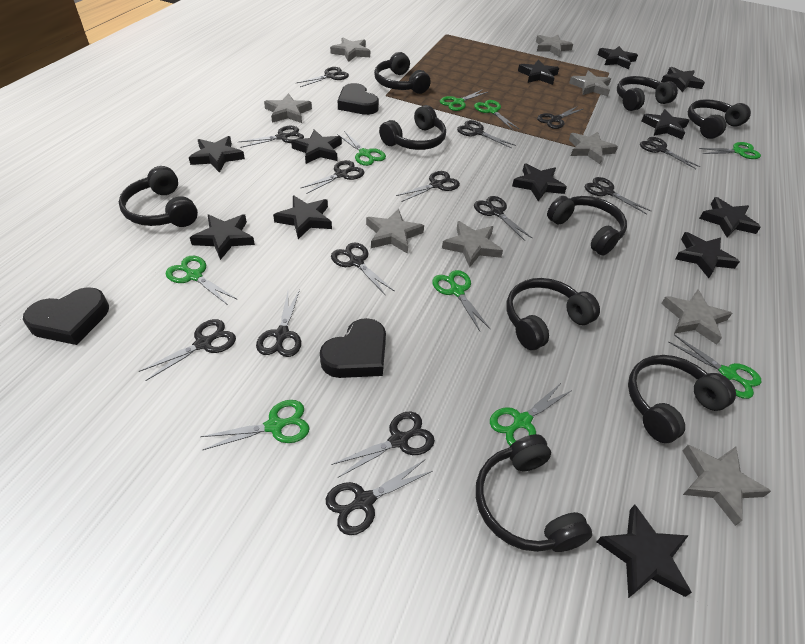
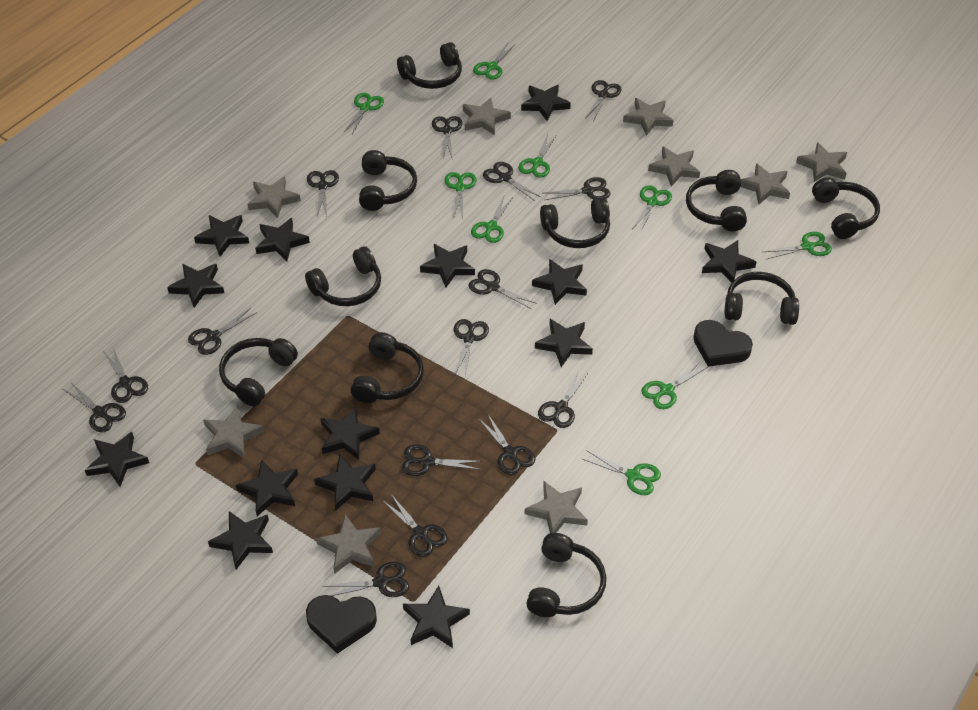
black headphones: [119,166,198,227] [374,52,431,94] [379,105,446,150] [476,434,592,552] [506,278,600,350] [547,196,627,256] [617,76,678,111] [628,355,736,443] [688,99,751,139] = 9 -> [219,338,298,407] [305,246,381,306] [351,332,424,403] [359,150,417,211] [397,42,462,89] [526,533,606,617] [540,197,610,248] [686,170,747,232] [725,272,799,325] [812,177,880,239] = 10
black heart: [23,287,109,345] [320,318,386,378] [338,83,379,115] = 3 -> [306,595,377,654] [693,320,753,367] = 2
black scissors: [139,319,236,381] [239,126,304,148] [256,290,301,357] [297,67,349,87] [300,160,364,194] [326,460,433,535] [331,242,395,296] [331,411,435,478] [396,171,460,202] [457,120,516,148] [474,196,533,241] [537,106,583,129] [585,177,651,214] [640,137,700,169] = 14 -> [63,383,126,432] [103,348,148,403] [188,308,257,355] [307,170,339,217] [322,561,409,597] [382,494,448,557] [401,444,482,476] [432,116,463,158] [454,319,489,376] [468,269,537,309] [478,413,535,475] [483,162,541,201] [538,370,588,428] [542,177,611,200] [585,80,621,121] = 15
black star: [189,136,245,173] [190,214,255,260] [273,195,332,239] [291,129,342,164] [512,163,567,201] [518,60,559,85] [596,505,692,598] [598,46,638,69] [642,109,689,139] [661,67,705,92] [675,232,740,278] [699,197,761,237] = 12 -> [85,432,149,487] [167,263,224,308] [194,215,249,257] [208,511,273,570] [236,459,298,516] [255,218,310,261] [314,454,376,511] [320,406,380,460] [403,586,470,648] [420,244,475,288] [521,85,571,121] [532,259,587,305] [535,319,593,367] [702,240,756,283] = 14

